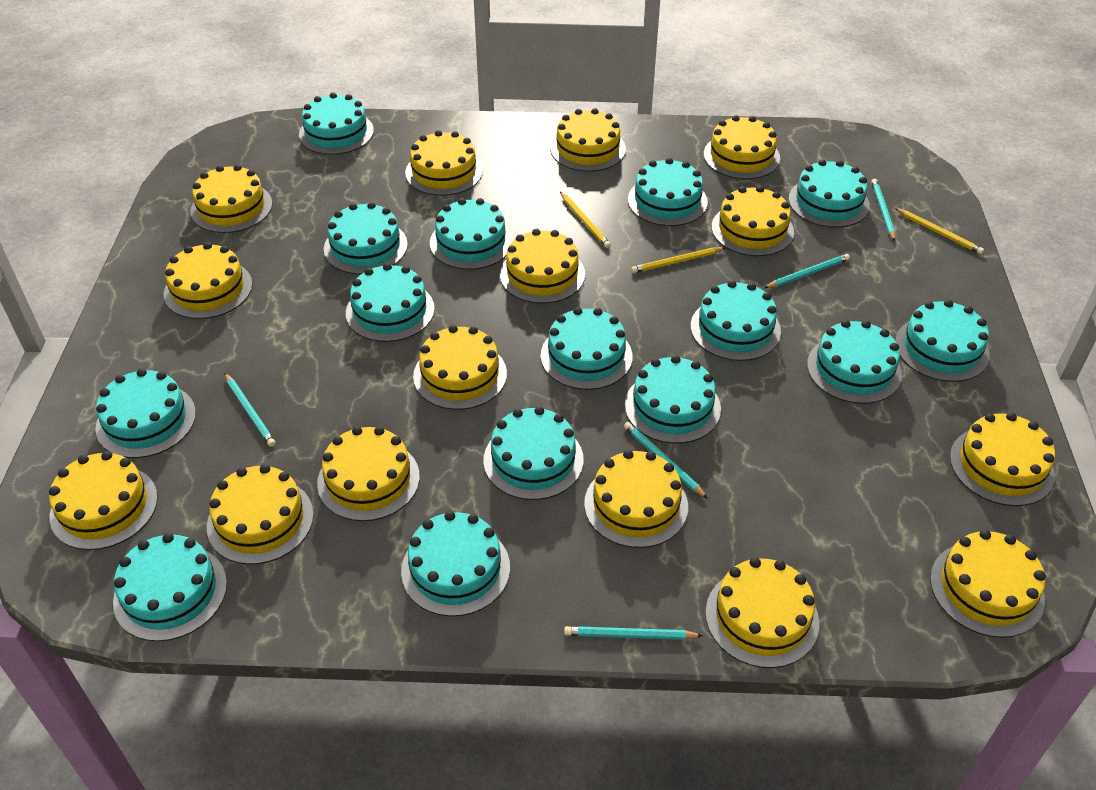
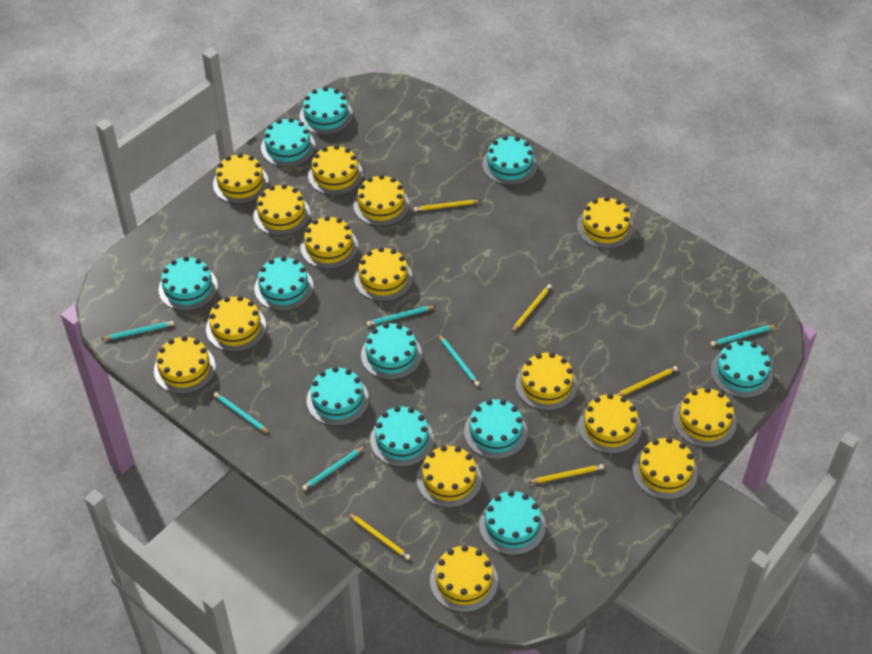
turquoise cake: [95,368,196,458] [113,533,227,642] [299,92,374,155] [324,202,408,274] [346,263,435,342] [401,511,510,617] [430,198,513,270] [483,406,584,500] [541,307,632,390] [625,355,721,444] [628,158,708,226] [691,280,781,361] [789,159,870,228] [807,320,902,404] [895,300,990,382] = 15 -> [159,256,218,311] [254,256,313,311] [261,118,315,167] [300,87,353,135] [307,367,369,426] [361,323,422,380] [370,406,434,467] [464,399,528,459] [479,490,546,555] [482,136,537,185] [711,340,773,398] = 11
turquoise pencil: [225,373,276,447] [564,626,703,640] [624,422,708,499] [764,254,850,288] [871,179,895,241] = 5 -> [102,321,174,340] [214,392,270,434] [302,446,365,491] [367,306,435,326] [438,334,480,386] [710,325,777,346] = 6
yellow pencil: [560,192,611,248] [631,247,725,273] [895,208,984,254] = 3 -> [348,513,411,560] [414,200,480,211] [512,284,552,332] [528,464,604,483] [617,366,678,396] = 5

